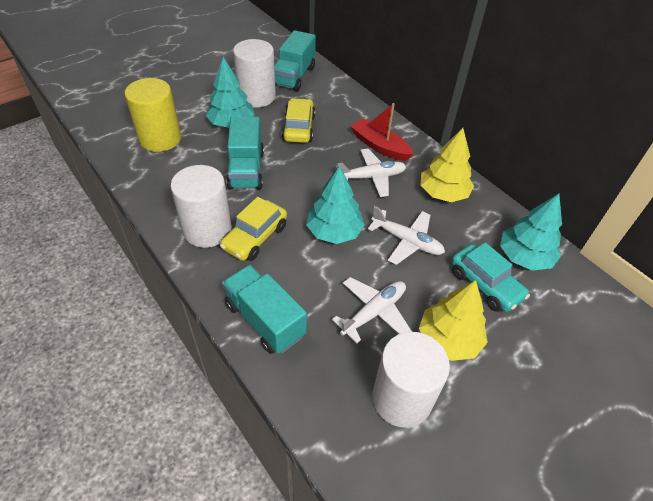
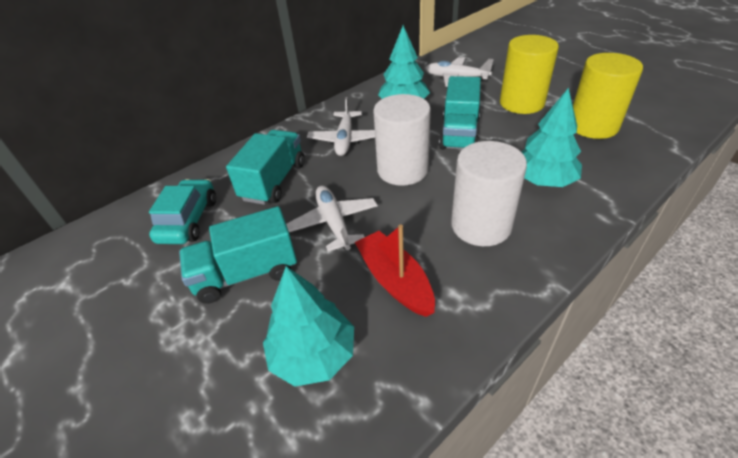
white cylinder: [170,165,232,248] [233,39,276,107] [372,332,450,428] = 3 -> [373,94,431,186] [451,141,527,246] = 2
yellow car: [220,197,287,261] [282,98,316,143] = 2 -> none = 0
yellow cylinder: [125,78,181,152] = 1 -> [500,35,559,114] [573,53,643,139] = 2
yellow tree: [419,280,488,361] [420,128,474,202] = 2 -> none = 0

